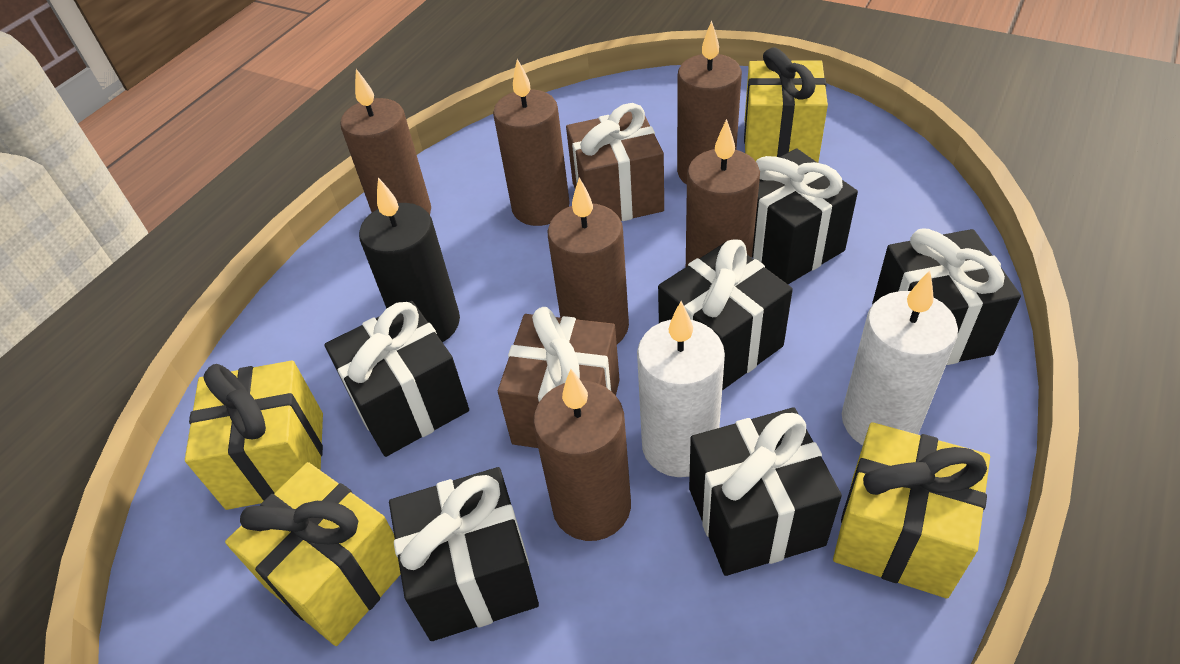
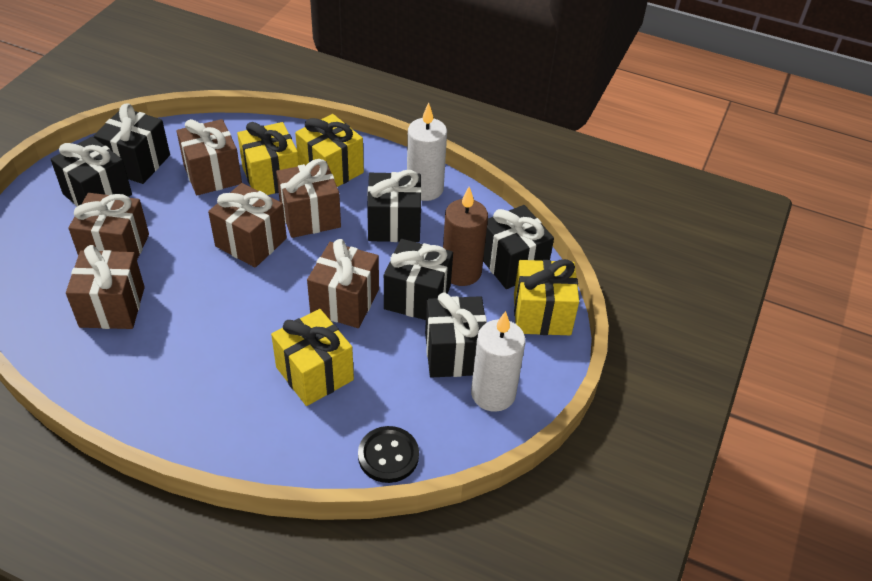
black button: none = 0 -> [358,426,419,483] = 1
black candle: [359,177,460,342] = 1 -> none = 0
brown candle: [340,69,431,215] [493,59,569,226] [533,369,631,541] [548,177,629,344] [677,21,742,185] [686,119,760,267] = 6 -> [443,187,488,286] = 1
brown gift: [498,307,620,448] [566,103,664,221] = 2 -> [66,245,145,329] [68,193,149,259] [176,119,242,195] [208,183,287,268] [276,159,341,238] [307,239,379,328] = 6

